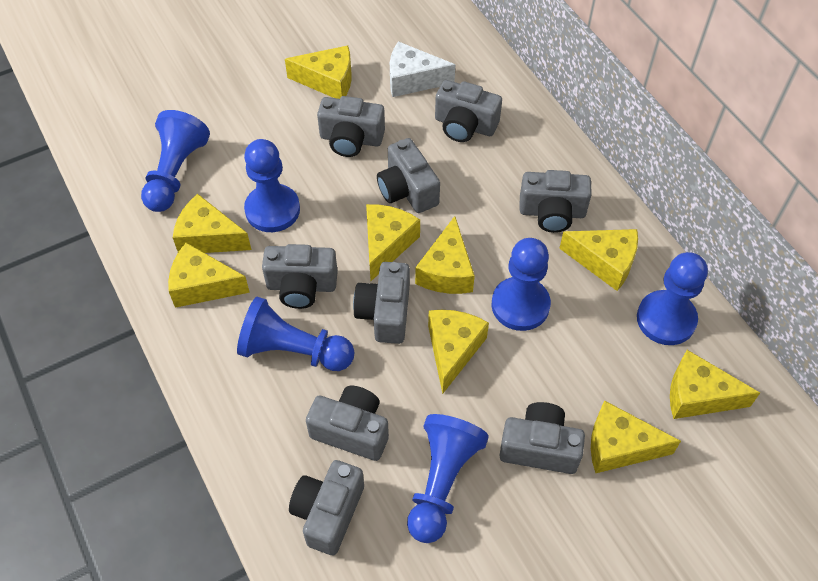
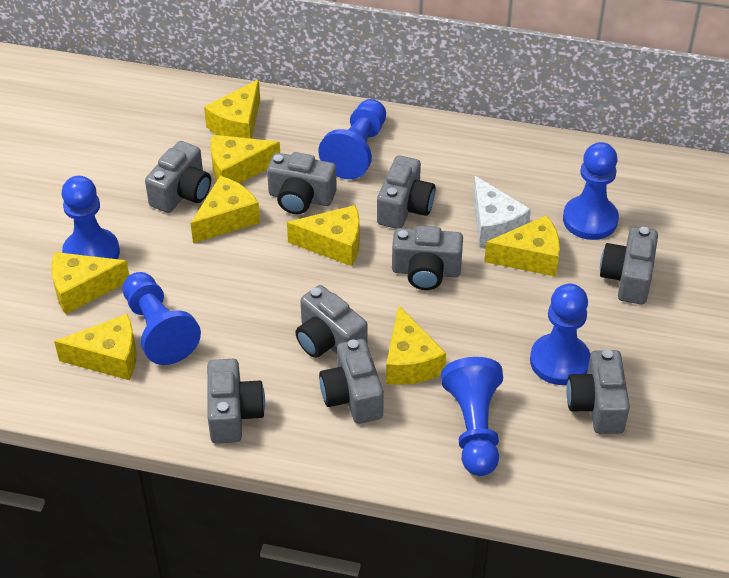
yellow cheese: [168,243,250,308] [173,194,251,253] [285,45,352,99] [366,204,420,281] [415,216,475,294] [428,310,489,394] [559,229,638,291] [591,400,681,473] [670,350,760,419] = 9 -> [51,252,129,314] [54,314,137,380] [191,176,260,243] [204,79,260,139] [211,135,280,184] [287,205,360,266] [386,306,446,385] [484,215,560,277] = 8

